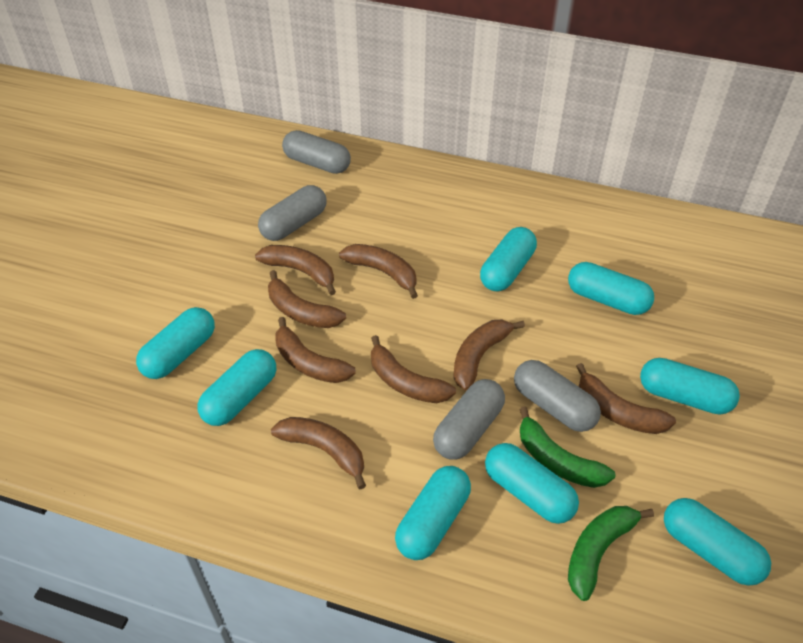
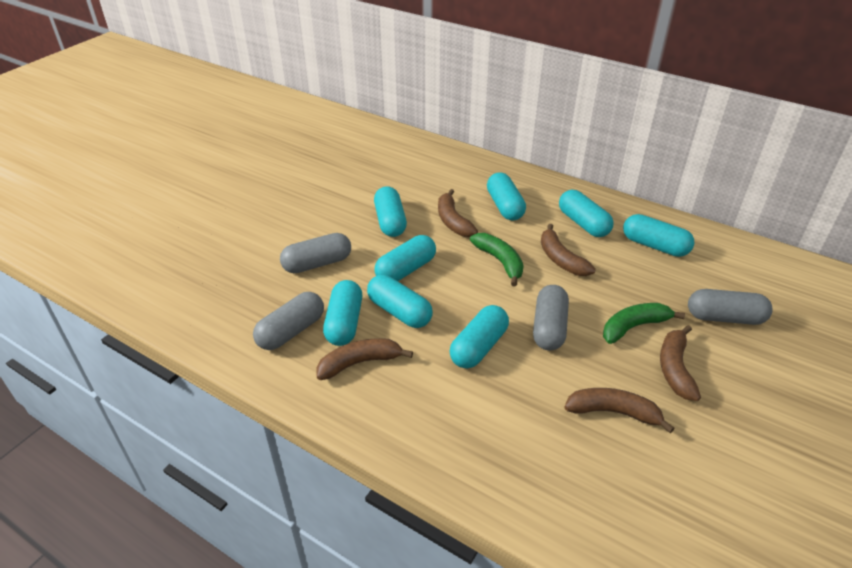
brown banana: [255,245,336,295] [268,270,346,328] [271,417,366,489] [275,317,356,383] [339,244,418,299] [371,335,456,403] [453,320,525,391] [576,363,676,434] = 8 -> [317,338,413,380] [438,189,478,237] [541,224,596,276] [564,388,675,433] [660,325,701,401] = 5

